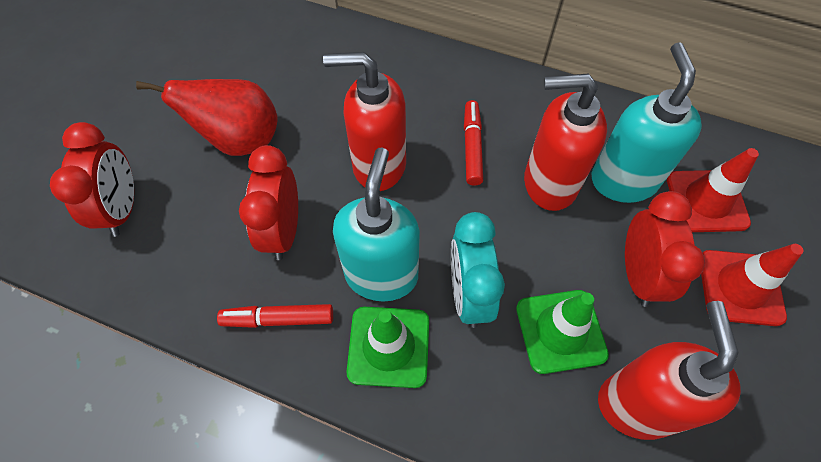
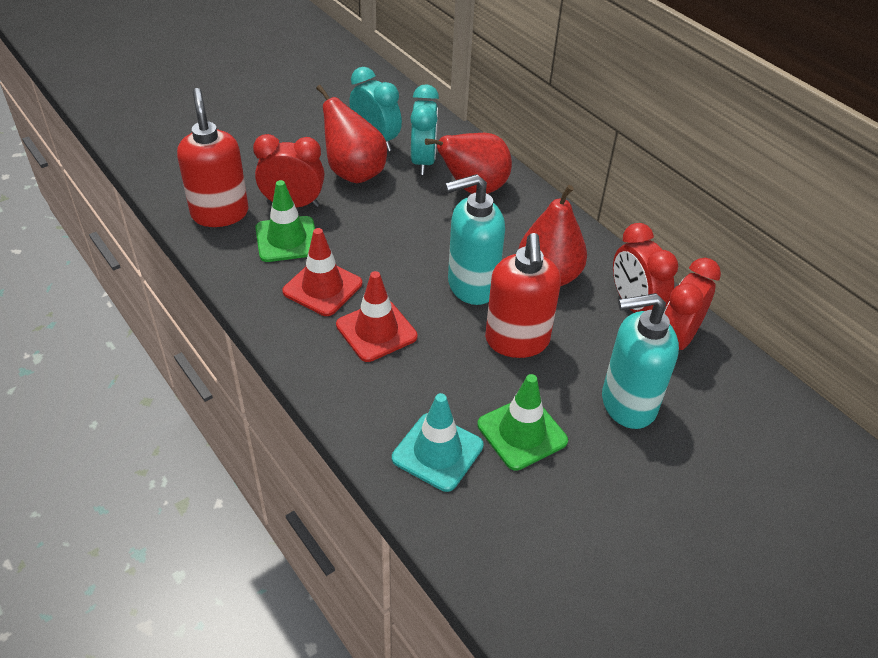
red marker: [217,304,333,328] [464,100,483,186] = 2 -> none = 0
red pear: [136,79,278,156] = 1 -> [316,85,387,183] [425,133,512,194] [518,185,587,286] = 3
red soap dispenser: [323,52,406,191] [524,73,607,211] [598,301,741,440] = 3 -> [177,88,248,227] [485,233,561,358] = 2
turquoise clock: [451,212,505,328] = 1 -> [349,67,402,152] [410,84,439,175] = 2
turquoise traffic cone: none = 0 -> [392,393,484,492] = 1

